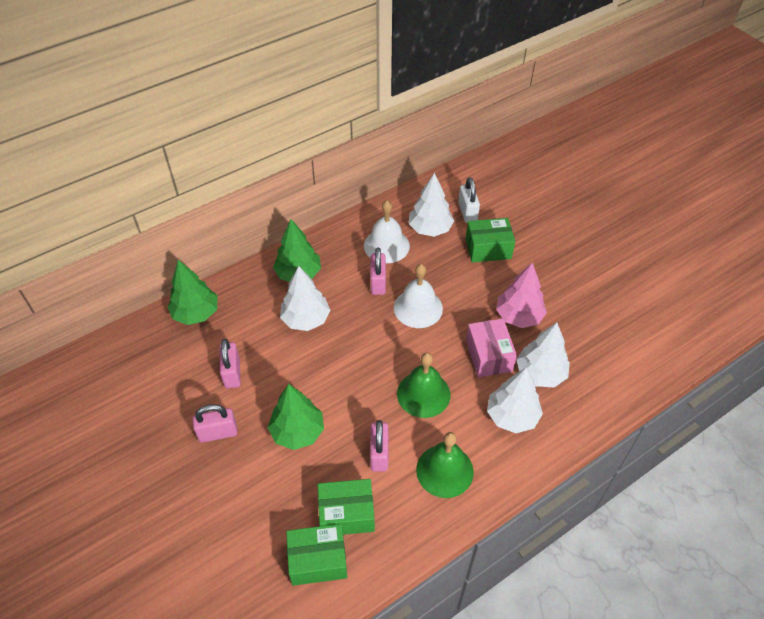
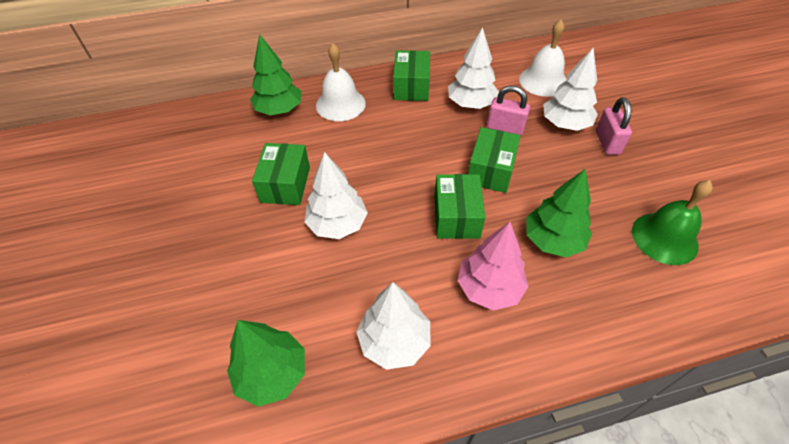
green bell: [397,352,450,418] [416,432,474,498] = 2 -> [632,180,713,265] = 1
green box: [286,524,347,586] [318,479,375,535] [466,218,515,262] = 3 -> [252,143,310,205] [393,50,430,101] [434,174,485,239] [468,127,520,193] = 4
pink box: [466,318,517,377] = 1 -> none = 0
pink padlock: [192,404,238,443] [220,339,241,388] [370,248,386,295] [370,420,388,472] = 4 -> [487,86,530,136] [596,97,632,155] = 2
white padlock: [458,177,480,223] = 1 -> none = 0

